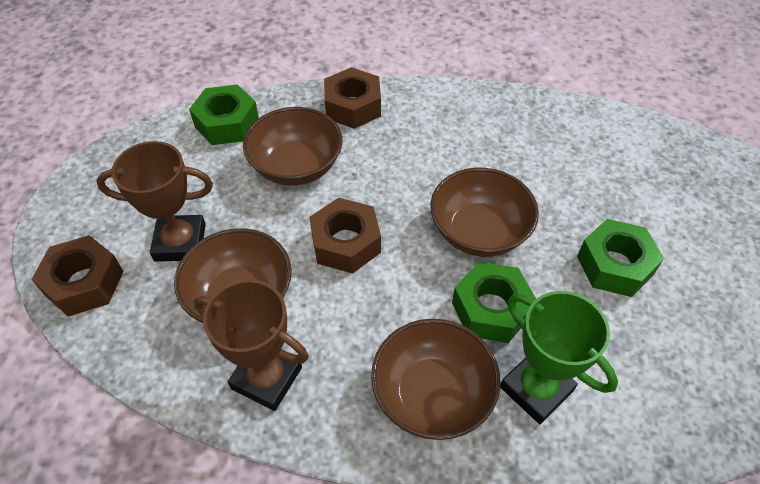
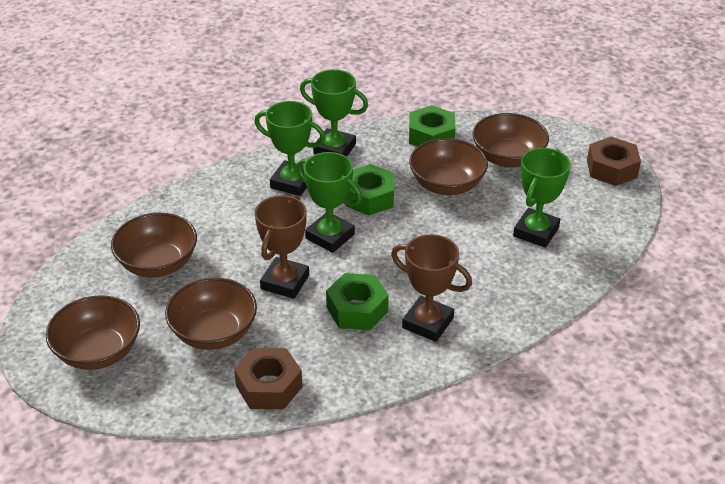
brown bowl: [174,228,292,323] [243,107,343,186] [371,319,501,440] [430,168,539,257] = 4 -> [45,295,140,370] [111,213,197,277] [165,278,257,350] [409,138,488,195] [472,113,549,167] = 5
brown nut: [31,235,124,317] [309,198,381,274] [324,67,381,129] = 3 -> [234,348,302,409] [587,137,641,186] = 2
green trophy: [500,291,618,424] = 1 -> [255,101,326,196] [297,152,362,253] [300,69,368,157] [513,148,571,248] = 4

